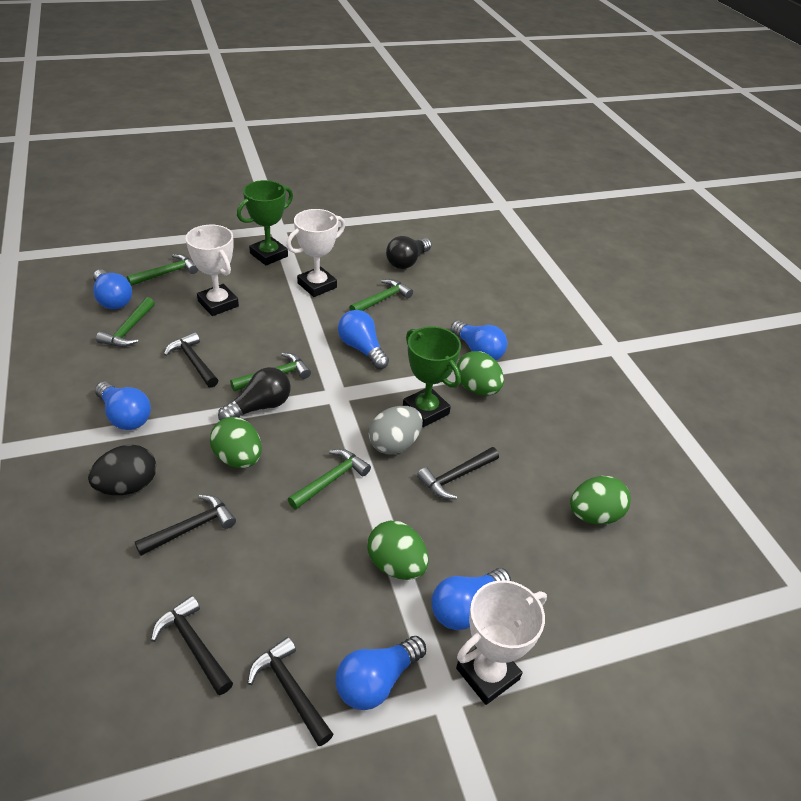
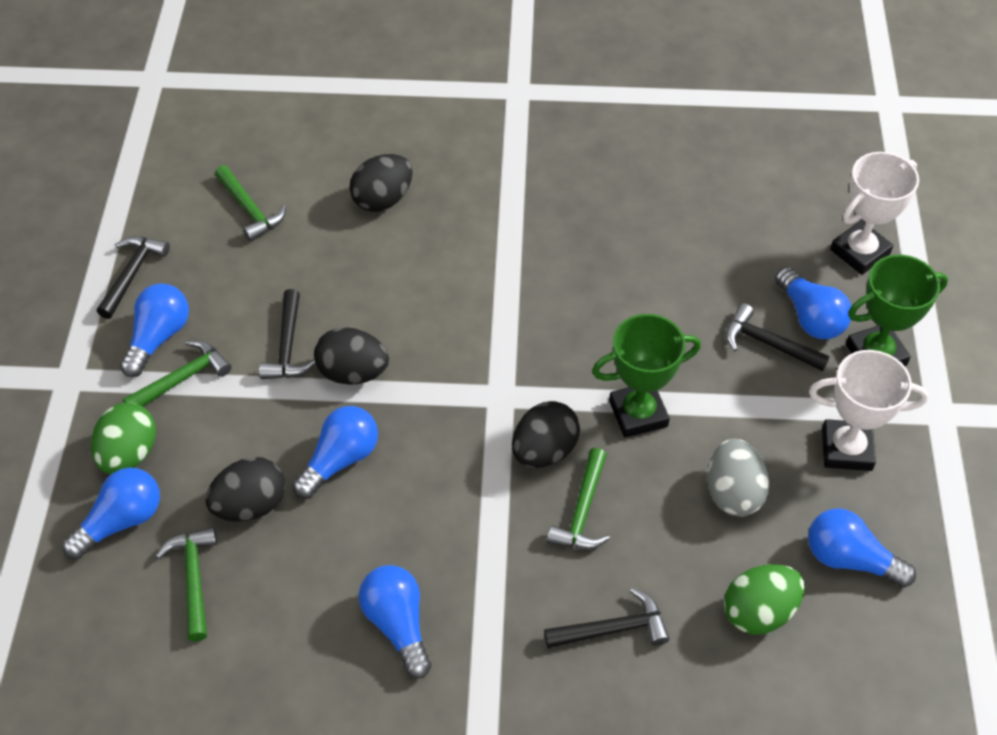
black egg: [88,445,156,495] = 1 -> [205,457,285,522] [314,327,389,385] [349,154,413,212] [512,401,580,468] = 4
black hammer: [135,495,236,556] [151,595,233,695] [164,332,218,388] [247,637,334,746] [417,447,499,499] = 5 -> [97,236,170,319] [259,289,315,379] [544,588,670,648] [726,303,830,371] = 4
black light bulb: [218,367,291,421] [386,236,432,269] = 2 -> none = 0
green egg: [210,417,262,468] [367,521,429,580] [457,351,504,395] [570,476,631,525] = 4 -> [91,402,156,474] [724,564,805,635] = 2
green hammer: [96,297,155,347] [127,254,199,286] [230,353,311,391] [288,449,371,510] [349,279,413,311] = 5 -> [123,340,232,407] [156,527,217,641] [215,165,286,242] [547,448,610,549] = 4
white trophy: [185,225,239,316] [286,209,345,297] [456,580,547,705] = 3 -> [809,350,928,471] [830,152,919,275] = 2

